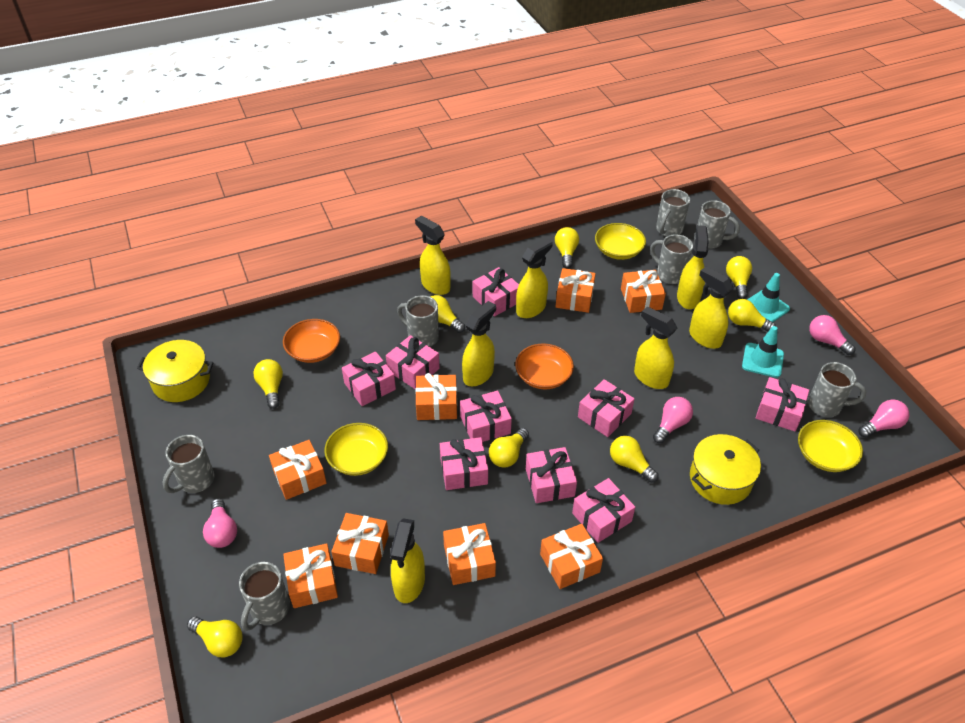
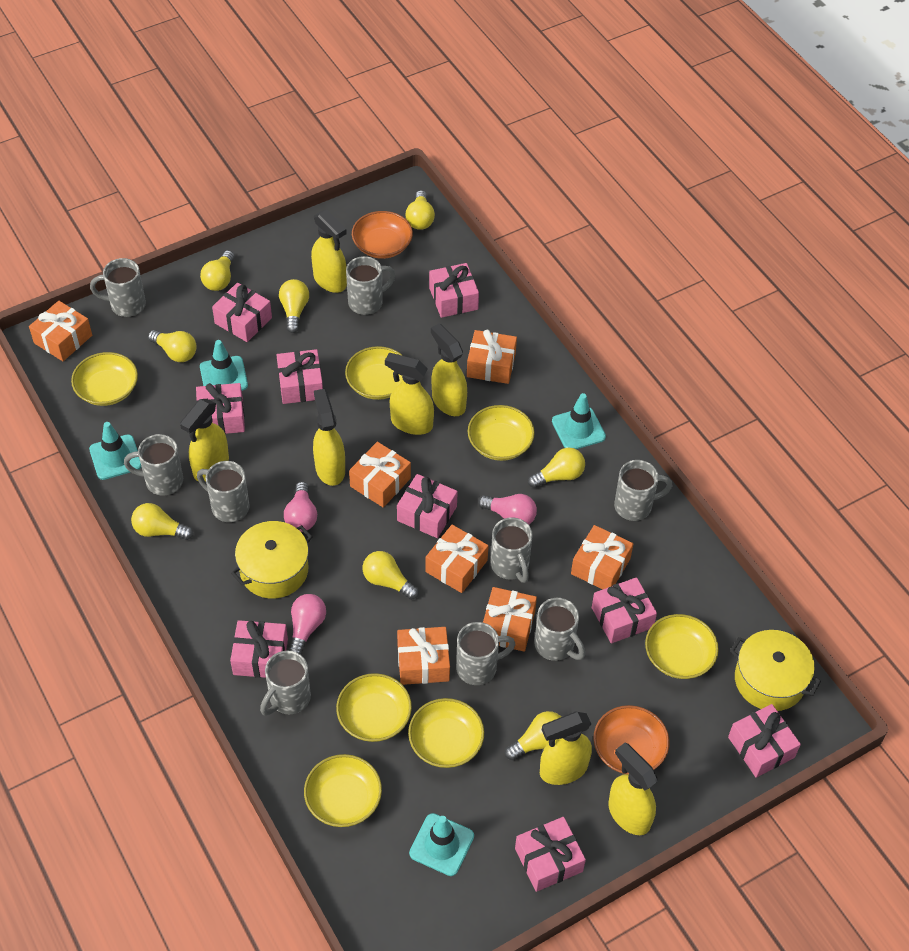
grey mug: [162,435,214,493] [239,562,290,631] [397,295,439,347] [650,234,693,284] [656,189,690,236] [695,200,740,249] [808,362,866,417] = 7 -> [90,258,146,317] [124,434,183,495] [197,461,250,522] [260,651,311,716] [346,256,396,315] [456,622,516,685] [491,517,533,583] [534,598,585,661] [614,460,672,521] = 9
orange gift: [269,440,326,500] [283,543,338,608] [331,513,389,574] [415,373,457,420] [443,523,496,585] [540,524,603,589] [555,268,596,313] [621,270,666,313] = 8 -> [29,301,92,361] [349,442,411,507] [397,627,450,685] [425,525,489,593] [467,330,517,384] [483,587,537,652] [571,525,633,589] = 7
pink light bulb: [203,499,237,548] [653,397,693,443] [809,315,855,355] [859,399,910,438] = 4 -> [284,482,317,532] [288,594,326,655] [478,494,537,525] = 3
turquoise traffic cone: [742,326,784,378] [747,273,790,322] = 2 -> [89,422,141,480] [200,340,248,391] [409,813,474,876] [552,393,606,449] = 4
yellow bowl: [324,423,388,476] [595,223,646,260] [798,420,863,472] = 3 -> [71,352,138,406] [304,754,382,827] [336,673,412,742] [345,346,403,400] [408,698,484,768] [468,405,535,461] [645,614,719,679] = 7

